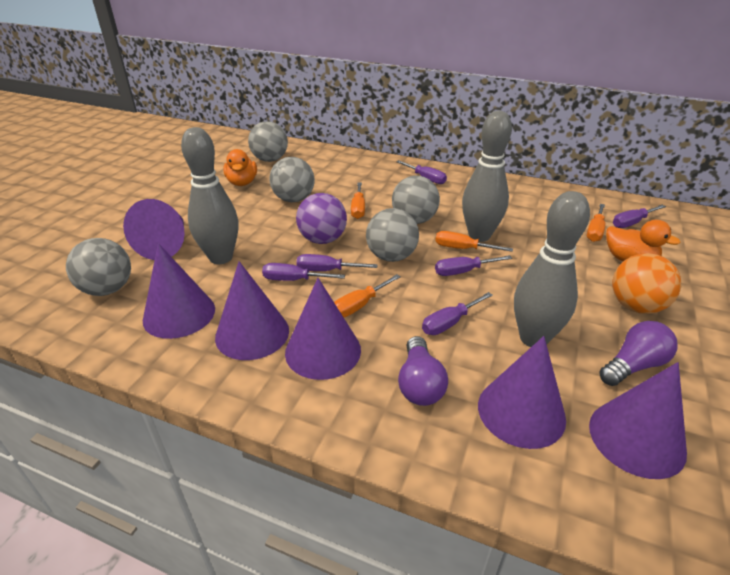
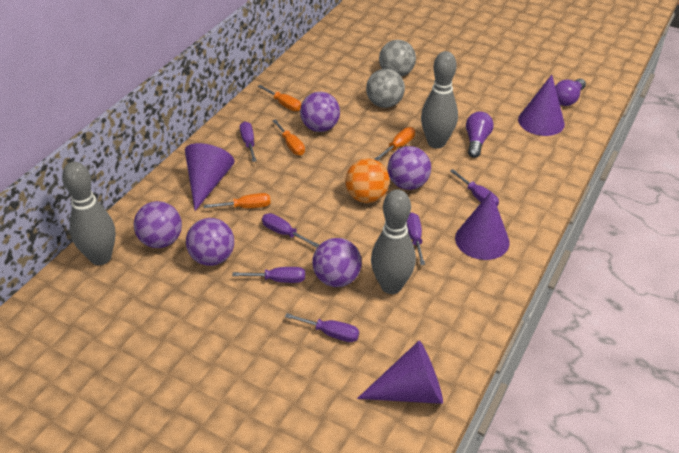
grey ball: [66,238,131,296] [248,121,288,162] [269,157,315,202] [366,208,419,262] [392,176,440,224] = 5 -> [366,69,405,108] [379,40,416,77] = 2
orange duck: [223,149,257,186] [606,220,681,261] = 2 -> none = 0
purple ball: [296,193,347,244] = 1 -> [134,201,182,248] [186,218,234,266] [300,92,340,132] [312,238,362,287] [387,146,431,190] = 5
purple cone: [123,199,185,260] [143,243,215,339] [215,261,289,360] [285,278,361,380] [478,336,566,449] [589,362,687,479] = 6 -> [185,143,235,211] [357,341,443,404] [455,192,510,260] [518,75,565,136] = 4

